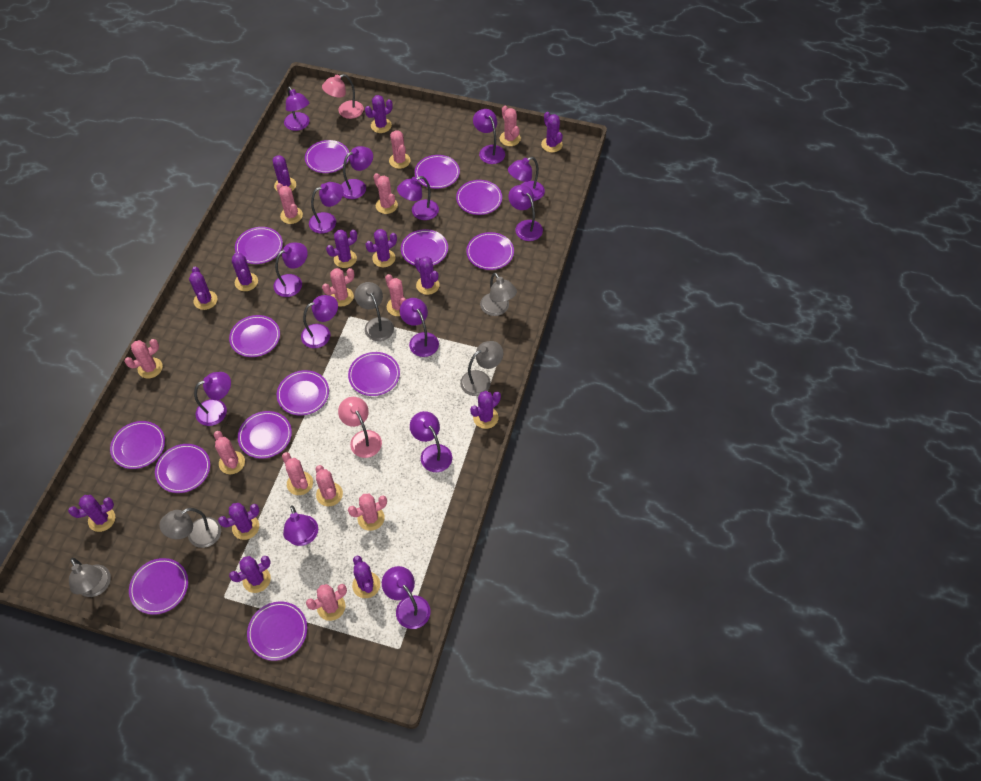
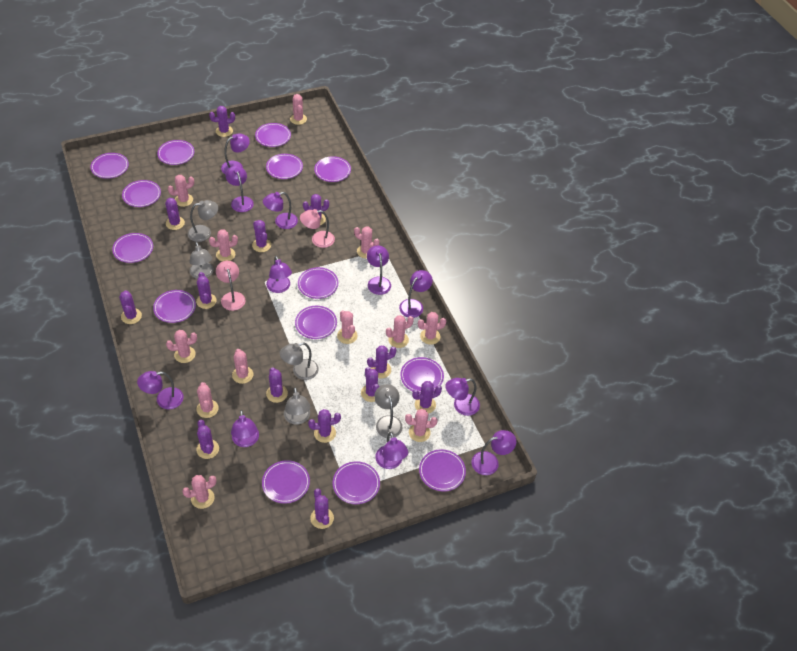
purple lamp: [194,372,231,426] [273,243,308,297] [283,505,318,546] [284,87,309,131] [301,295,338,348] [309,182,344,234] [341,146,373,199] [382,566,430,629] [397,176,439,220] [400,298,439,357] [410,411,452,472] [473,109,505,164] [508,157,545,201] [508,185,543,241] = 14 -> [137,371,184,409] [221,133,250,174] [226,166,254,212] [231,410,259,447] [263,192,298,229] [266,256,292,293] [367,245,391,295] [375,432,408,469] [399,270,433,318] [445,378,480,416] [472,430,516,475] = 11

